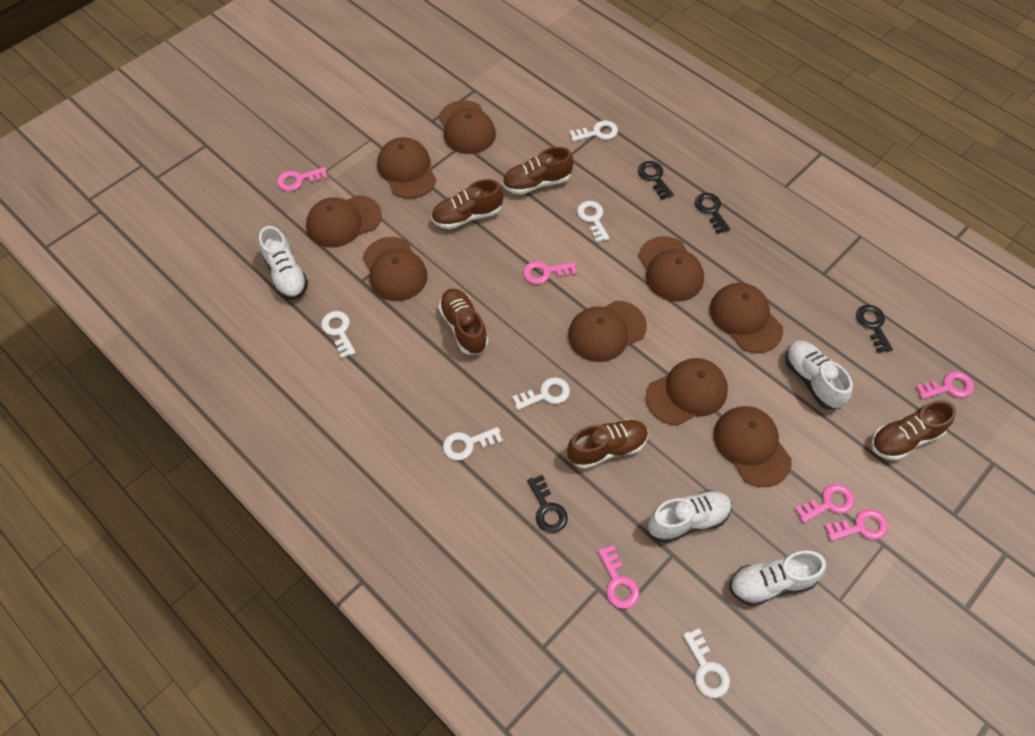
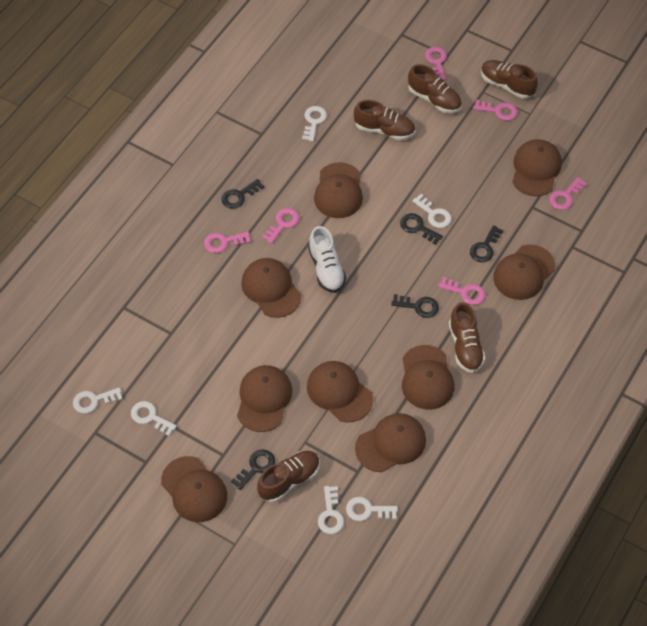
black key: [527,475,568,533] [638,161,674,200] [695,193,730,234] [856,305,893,353] = 4 -> [221,179,264,209] [231,449,275,490] [391,294,439,318] [400,213,443,245] [470,225,504,262] = 5
white shoe: [259,226,308,300] [648,490,732,543] [729,551,826,606] [785,340,853,409] = 4 -> [308,226,346,293] = 1

